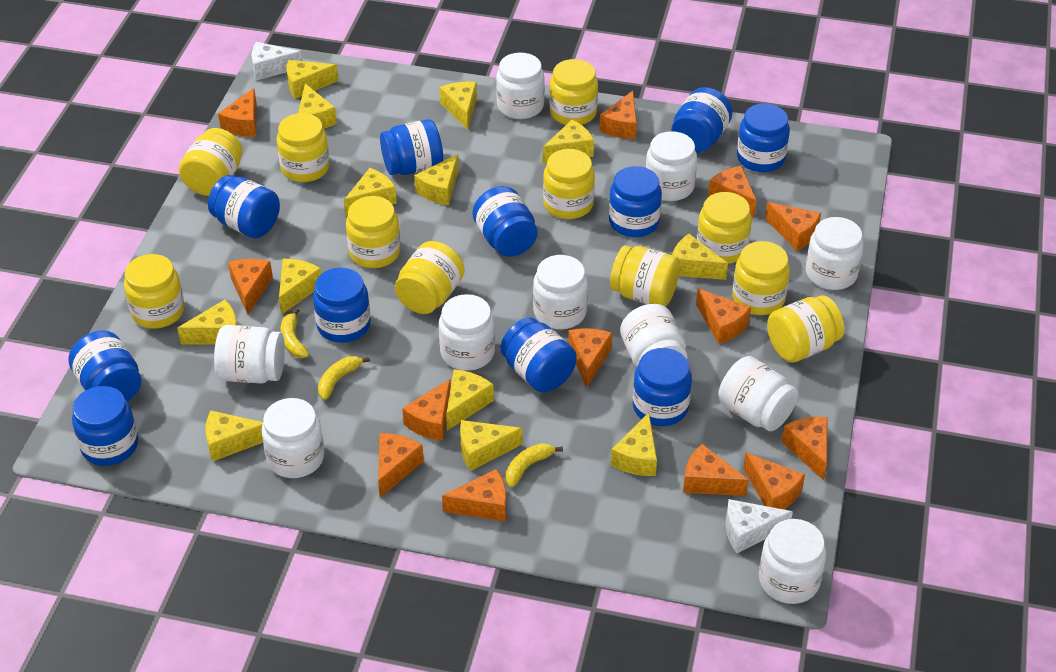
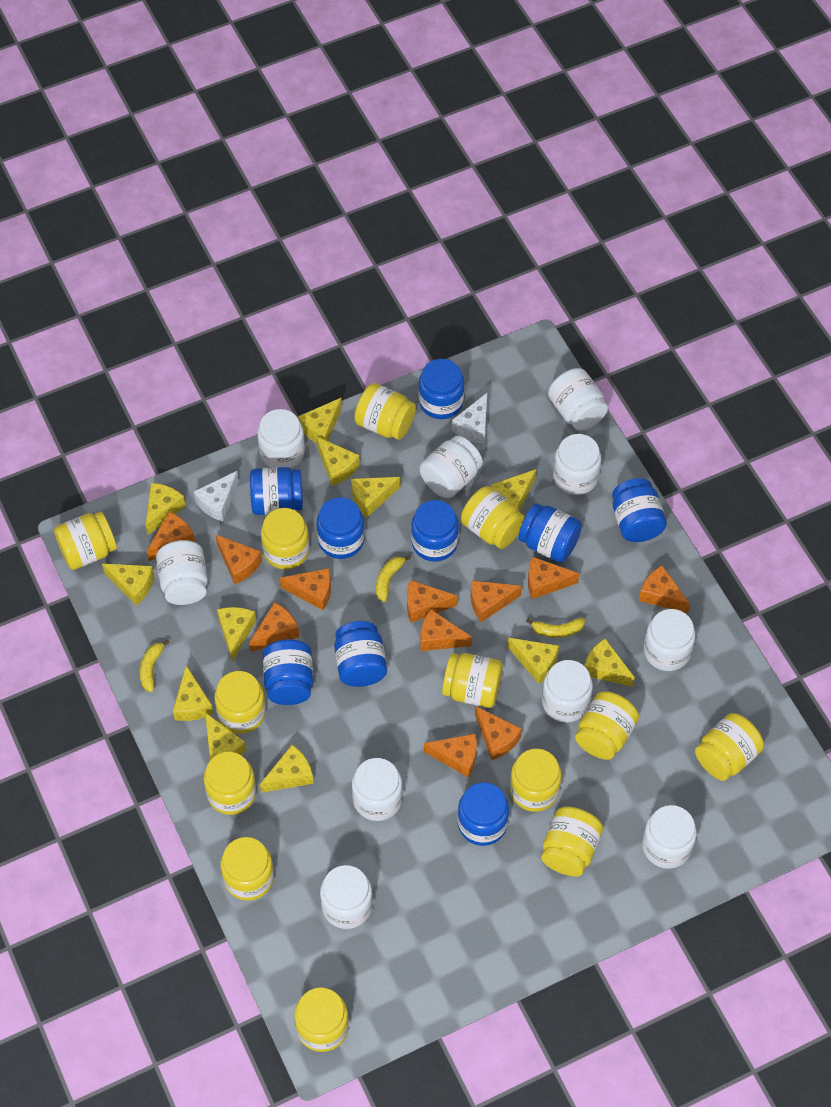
blue jar: [68,330,141,401] [72,386,138,466] [208,175,280,238] [313,268,371,343] [380,119,443,175] [472,186,538,257] [501,317,577,392] [609,166,662,237] [633,348,692,426] [671,87,732,153] [737,104,790,172] = 11 -> [250,467,303,515] [263,639,313,705] [317,497,365,559] [334,621,387,687] [411,500,459,562] [419,359,465,419] [458,783,509,846] [518,503,582,563] [612,478,667,542] = 9
orange cheese: [218,88,257,137] [228,259,273,315] [378,433,424,498] [402,379,451,441] [442,469,507,521] [568,328,612,388] [599,91,637,139] [683,444,749,496] [696,288,751,344] [708,166,757,217] [743,453,805,509] [765,202,821,251] [782,417,828,481] = 13 -> [147,512,195,561] [215,534,262,584] [249,602,299,652] [280,568,331,610] [407,580,458,623] [420,609,472,651] [424,733,477,778] [471,580,522,622] [475,706,522,760] [528,557,579,599] [639,565,690,613] = 11
yellow cheese: [177,300,237,345] [205,411,263,461] [279,259,322,315] [287,60,338,99] [298,84,337,129] [344,168,397,217] [414,154,459,205] [439,81,477,130] [446,369,494,431] [460,420,522,471] [543,120,594,163] [611,413,657,476] [672,234,728,280] = 13 -> [102,564,154,606] [146,483,185,535] [173,665,213,721] [205,712,247,760] [217,607,256,662] [260,745,314,793] [298,398,342,443] [316,436,360,486] [351,477,400,518] [491,469,536,511] [508,638,559,684] [584,638,635,687] = 12
yellow jar: [124,254,184,329] [179,128,243,196] [277,113,330,182] [346,196,401,268] [395,241,465,314] [543,149,595,219] [549,59,598,125] [610,245,680,307] [697,192,752,264] [732,241,790,315] [767,295,844,363] = 11 -> [54,512,117,570] [204,752,256,815] [214,671,266,734] [220,837,274,901] [261,508,309,569] [294,987,349,1052] [354,383,416,440] [442,653,503,708] [461,486,525,549] [510,749,562,812] [541,806,603,876] [575,691,639,760] [695,713,764,781] = 13

